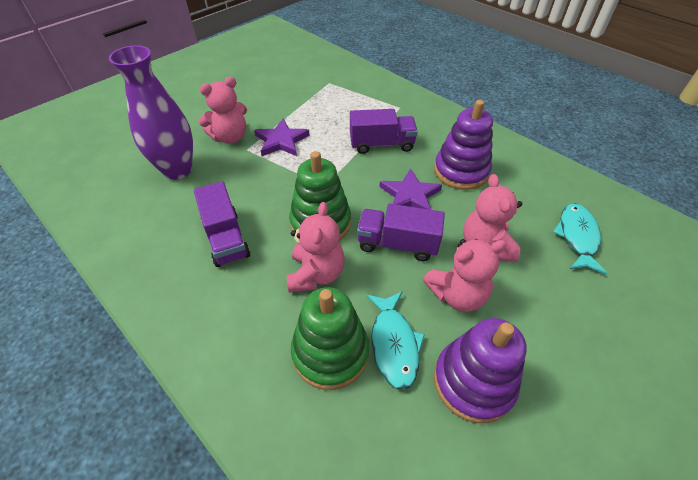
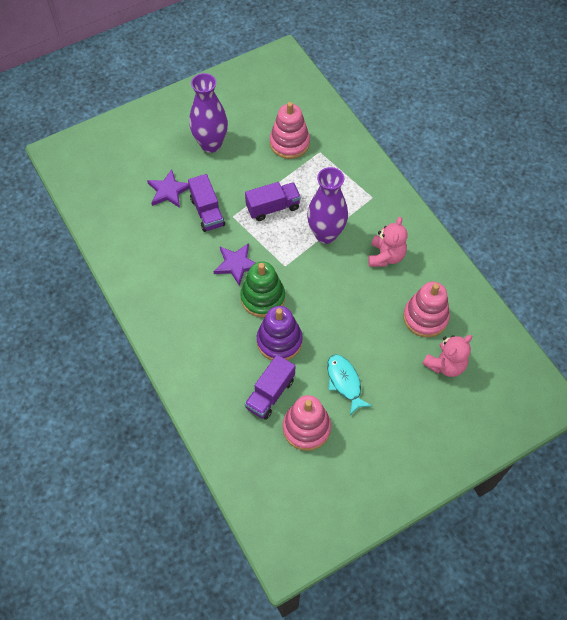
green stacking toy: [289,151,351,241] [291,287,369,390] = 2 -> [240,261,285,317] = 1
pink stacking toy: none = 0 -> [270,102,310,159] [283,395,331,451] [403,282,450,337] = 3
pink teddy bear: [198,77,247,144] [287,202,345,292] [423,239,507,312] [463,174,522,262] = 4 -> [368,217,407,267] [422,335,472,377] = 2
purple stacking toy: [434,100,493,190] [434,318,527,423] = 2 -> [257,306,303,360] = 1
purple vase: [109,45,193,180] = 1 -> [189,73,228,153] [307,167,348,244] = 2
turquoise fish: [366,291,425,390] [553,203,608,275] = 2 -> [327,354,372,415] = 1

